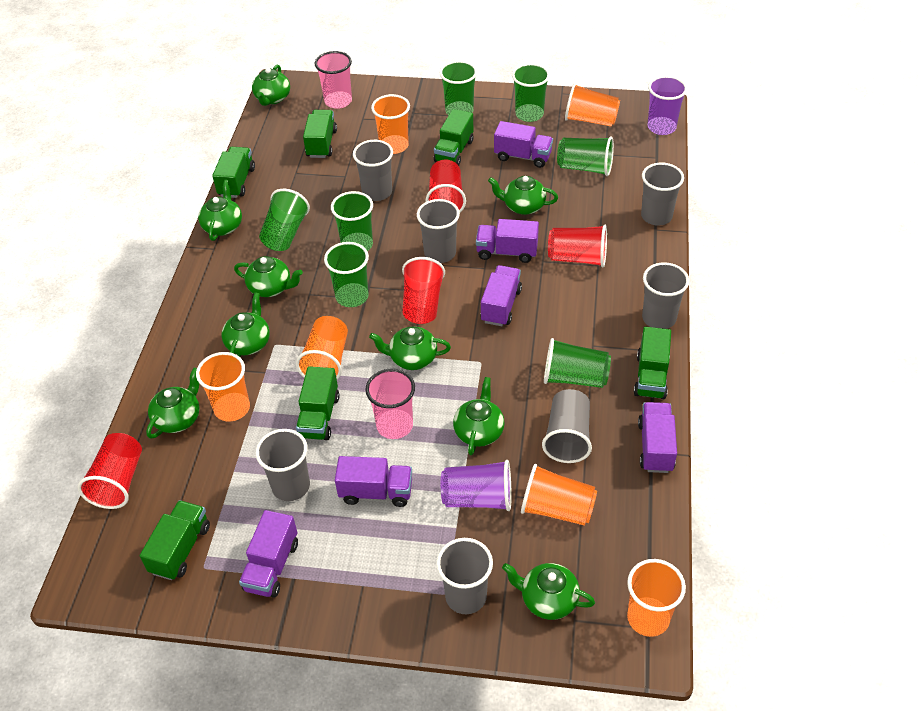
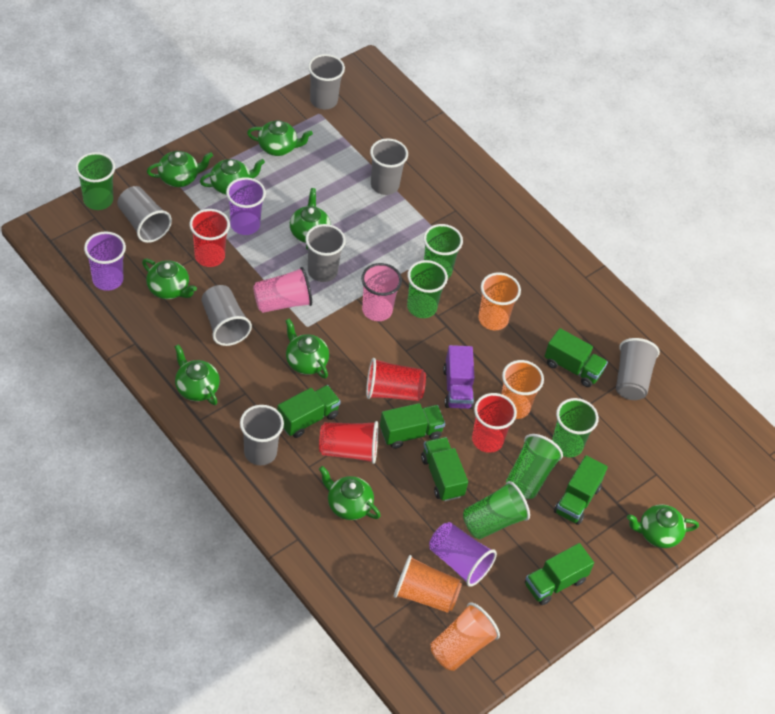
green cup: [259,189,310,251] [324,242,369,307] [331,191,373,251] [440,61,477,115] [512,63,550,122] [544,338,611,388] [557,136,614,176] = 7 -> [75,152,115,210] [407,260,448,318] [423,224,463,278] [463,481,530,539] [506,434,563,499] [552,398,599,457] = 6
orange cup: [196,352,250,422] [296,316,348,379] [371,94,410,154] [521,464,597,526] [565,83,620,126] [627,559,686,637] = 6 -> [394,555,462,613] [431,602,500,671] [479,272,521,330] [501,360,544,419] = 4
purple cup: [441,460,512,511] [647,76,687,135] = 2 -> [84,231,126,291] [226,177,266,235] [429,522,497,587] = 3
purple truck: [239,510,298,598] [335,456,412,507] [476,219,539,263] [480,265,522,326] [494,121,553,168] [638,402,677,473] = 6 -> [443,345,474,409] = 1

